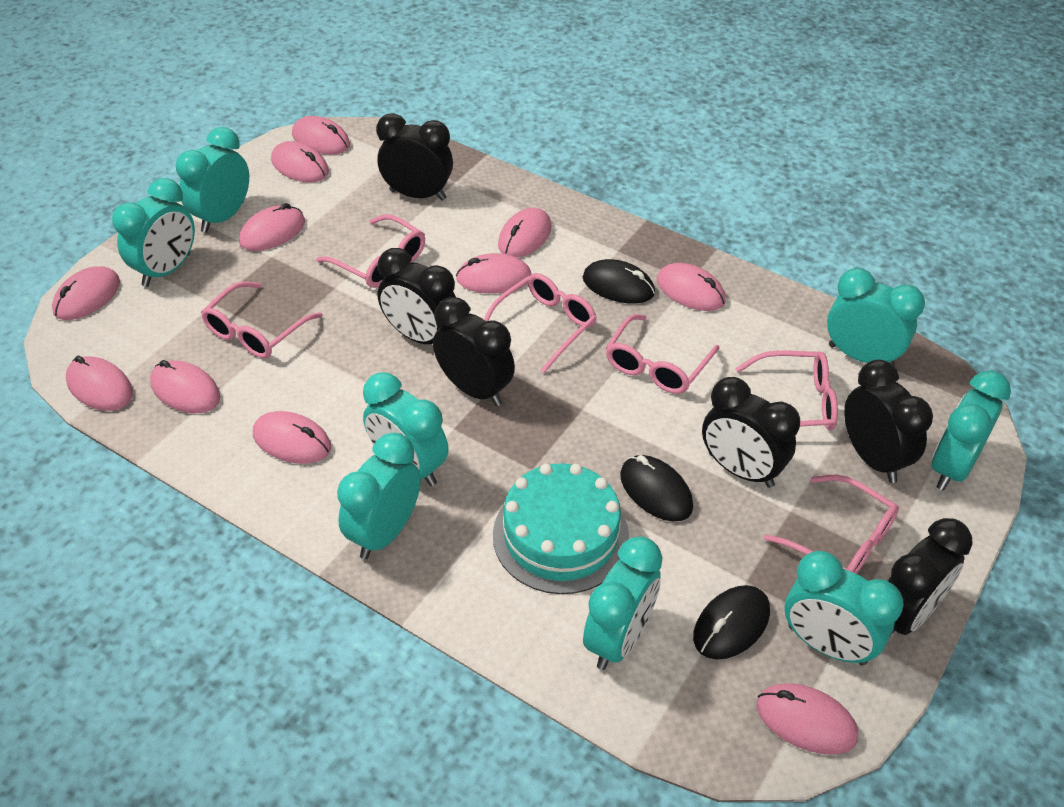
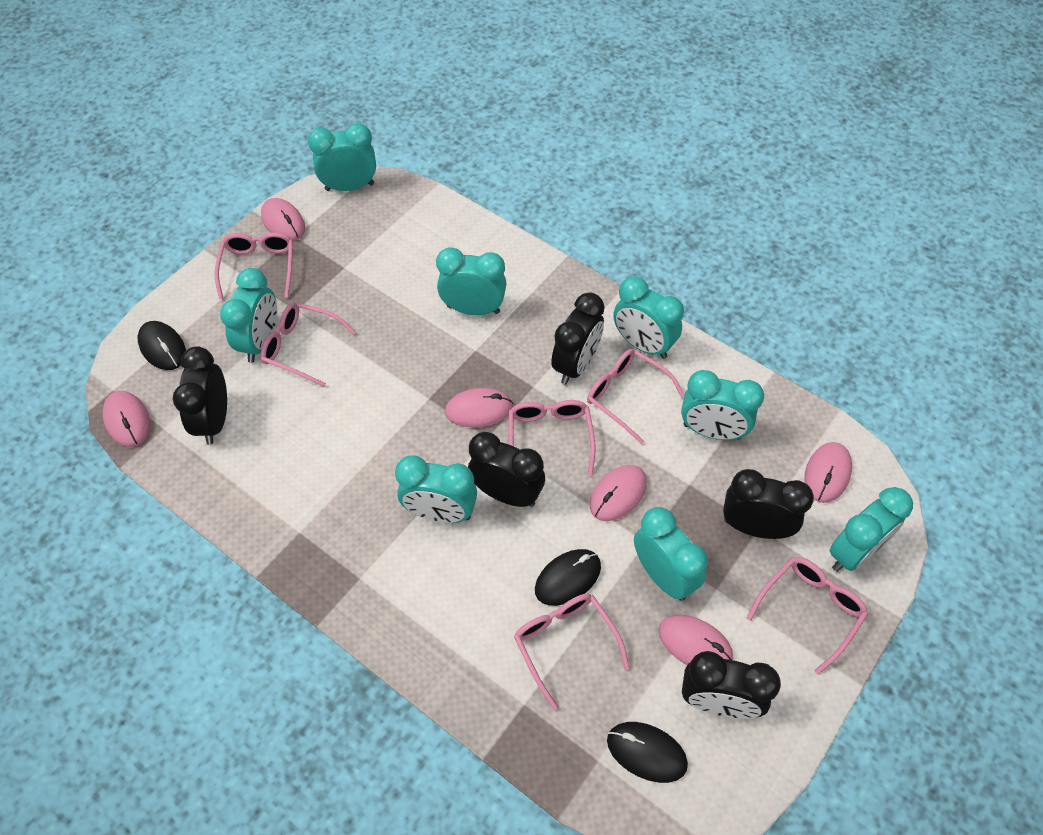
black clock: [376,113,453,201] [378,248,456,344] [433,297,515,406] [702,377,800,488] [844,359,933,483] [888,518,973,635] = 6 -> [173,346,227,445] [468,432,545,507] [551,293,605,385] [682,651,781,719] [723,469,814,539] = 5
pink mouse: [52,266,120,320] [66,356,133,411] [150,360,221,414] [239,203,305,251] [253,411,331,464] [271,141,329,182] [292,116,350,155] [456,253,531,293] [498,208,551,258] [657,263,725,311] [756,683,858,755] = 11 -> [103,391,150,447] [261,198,305,241] [445,388,513,427] [590,465,647,521] [659,615,733,665] [804,442,852,503] = 6
turquoise cake: [493,463,629,594] = 1 -> none = 0

